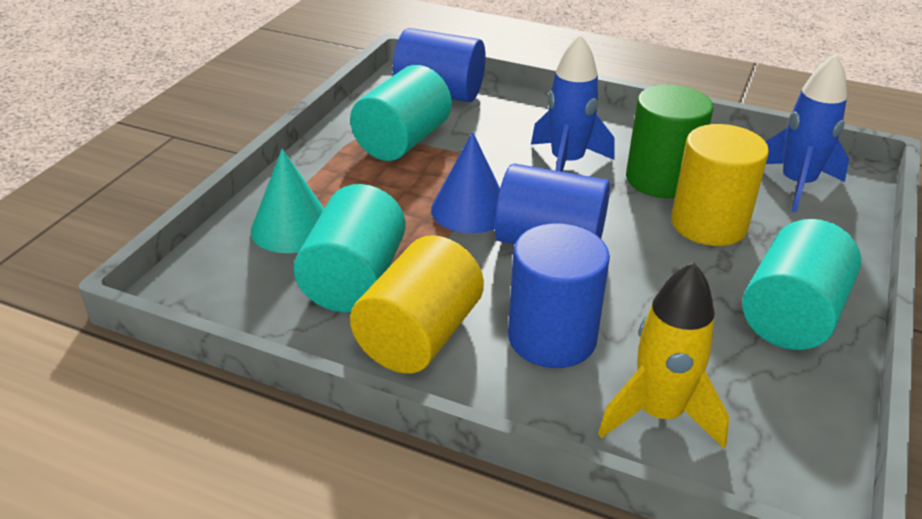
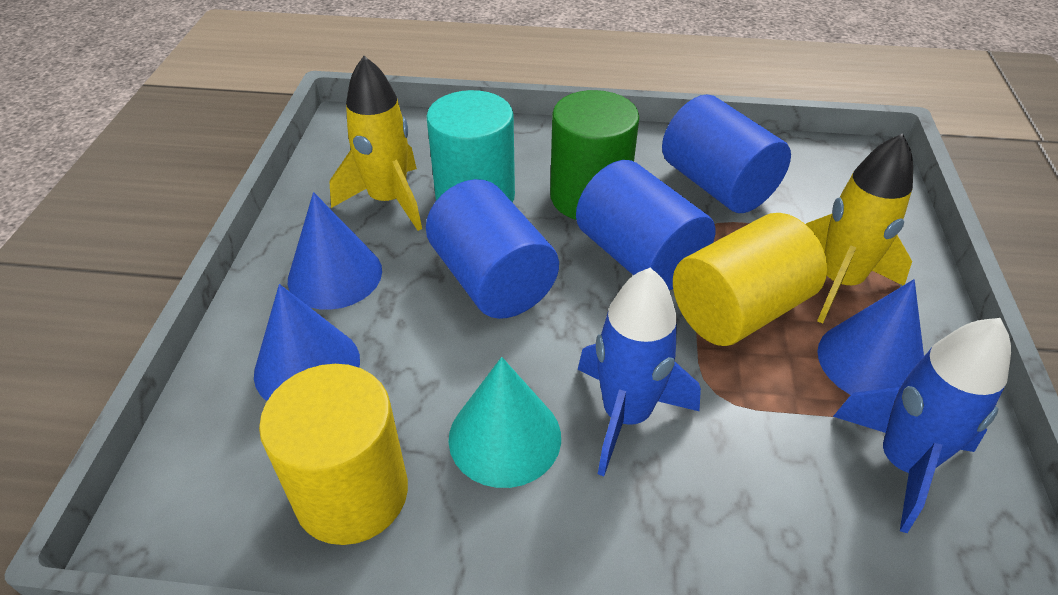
blue cone: [431,132,500,233] = 1 -> [254,284,360,401] [288,192,382,310] [817,279,924,395] = 3
turquoise cylinder: [294,184,406,313] [350,65,452,161] [742,219,861,350] = 3 -> [426,90,515,203] = 1
yellow rocket: [598,262,729,448] = 1 -> [330,56,422,231] [806,133,913,323] = 2

